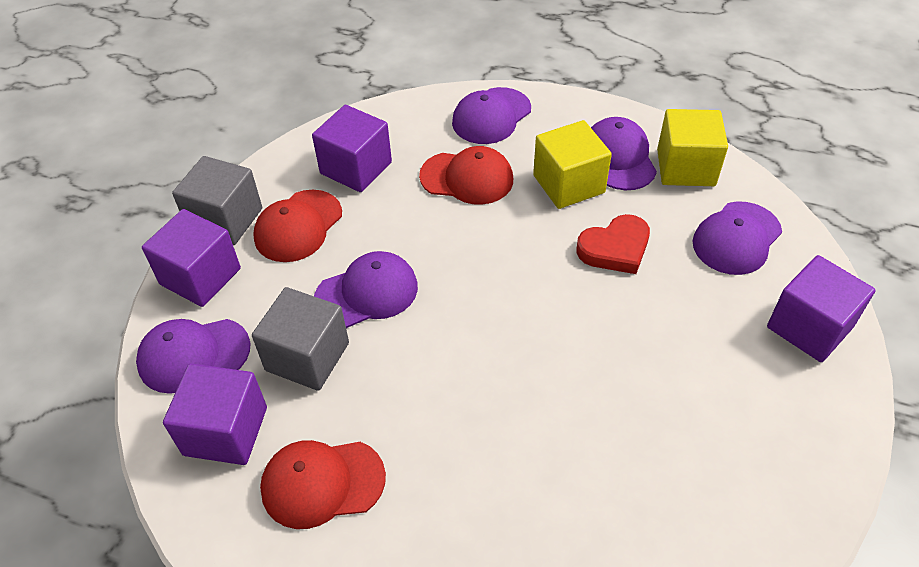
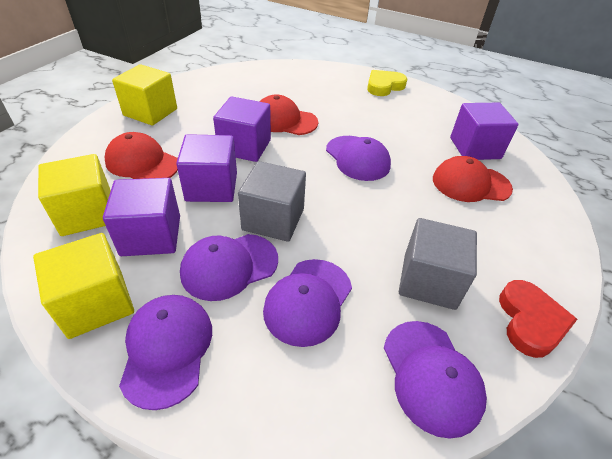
yellow cube: [533,120,612,209] [657,109,728,186] = 2 -> [33,233,134,339] [38,154,111,236] [112,64,177,126] = 3
yellow heart: none = 0 -> [367,70,407,96] = 1

